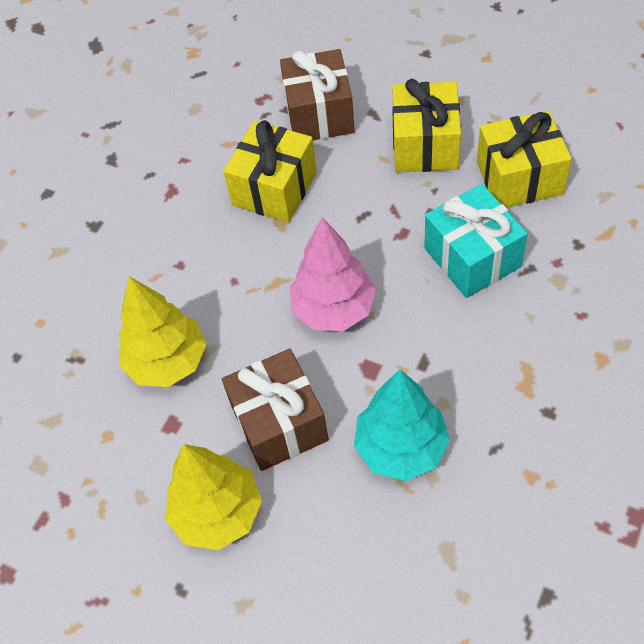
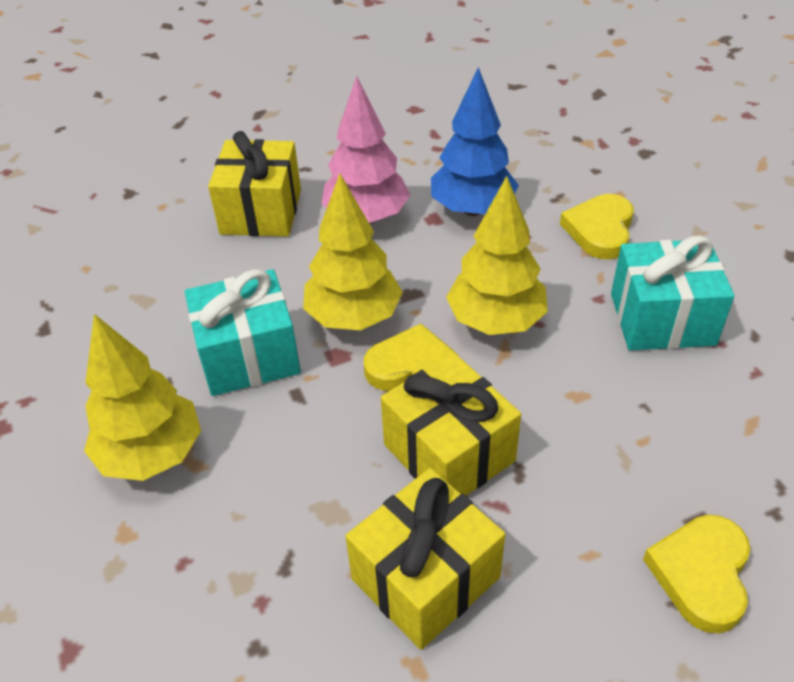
blue tree: none = 0 -> [431,67,519,216] = 1
brown gift: [222,349,329,471] [280,49,355,140] = 2 -> none = 0
turquoise gift: [424,184,528,298] = 1 -> [185,269,301,396] [611,236,735,351] = 2
turquoise tree: [354,369,450,481] = 1 -> none = 0
yellow heart: none = 0 -> [364,324,458,391] [560,194,634,259] [643,515,751,634] = 3
yellow tree: [119,276,206,387] [165,444,262,550] = 2 -> [84,314,201,481] [303,174,403,331] [446,176,548,335] = 3

